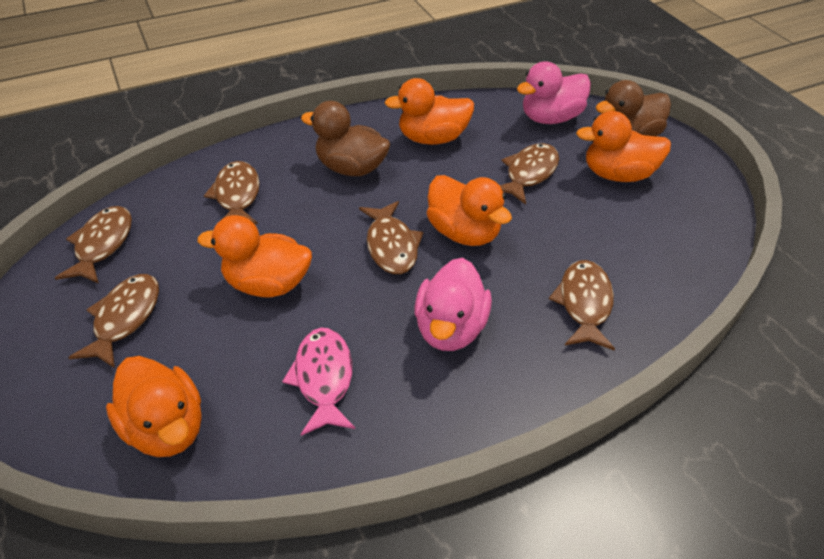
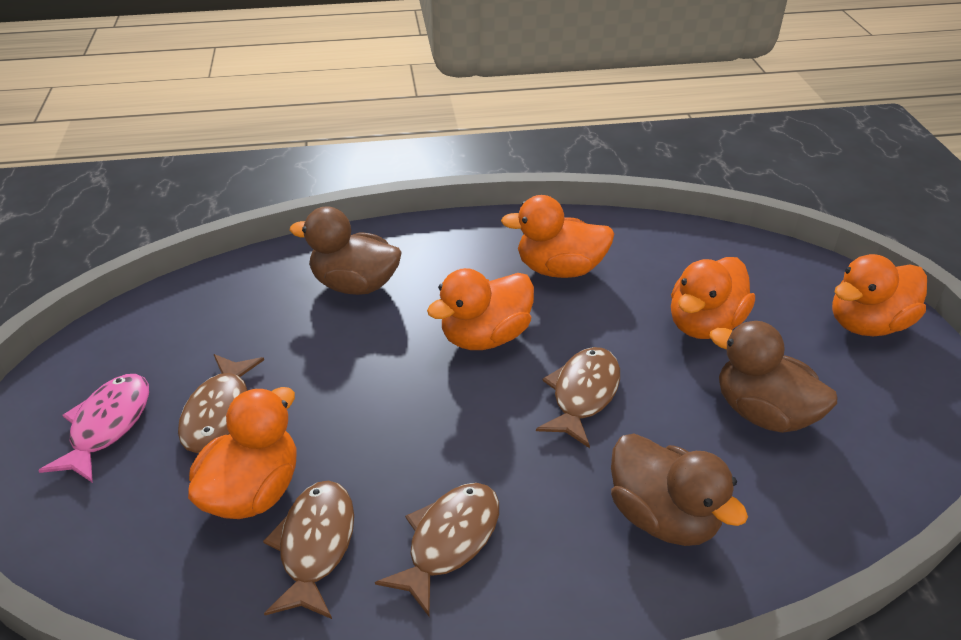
brown duck: [301,101,390,176] [596,80,671,136] = 2 -> [289,206,402,295] [611,434,748,546] [709,321,837,433] = 3
brown fish: [55,206,132,284] [68,274,159,368] [204,161,260,225] [359,201,423,274] [500,143,559,205] [549,260,615,350] = 6 -> [178,354,264,453] [263,481,354,619] [375,483,499,616] [536,347,620,448] = 4
pink duck: [414,258,492,351] [517,61,591,124] = 2 -> none = 0

